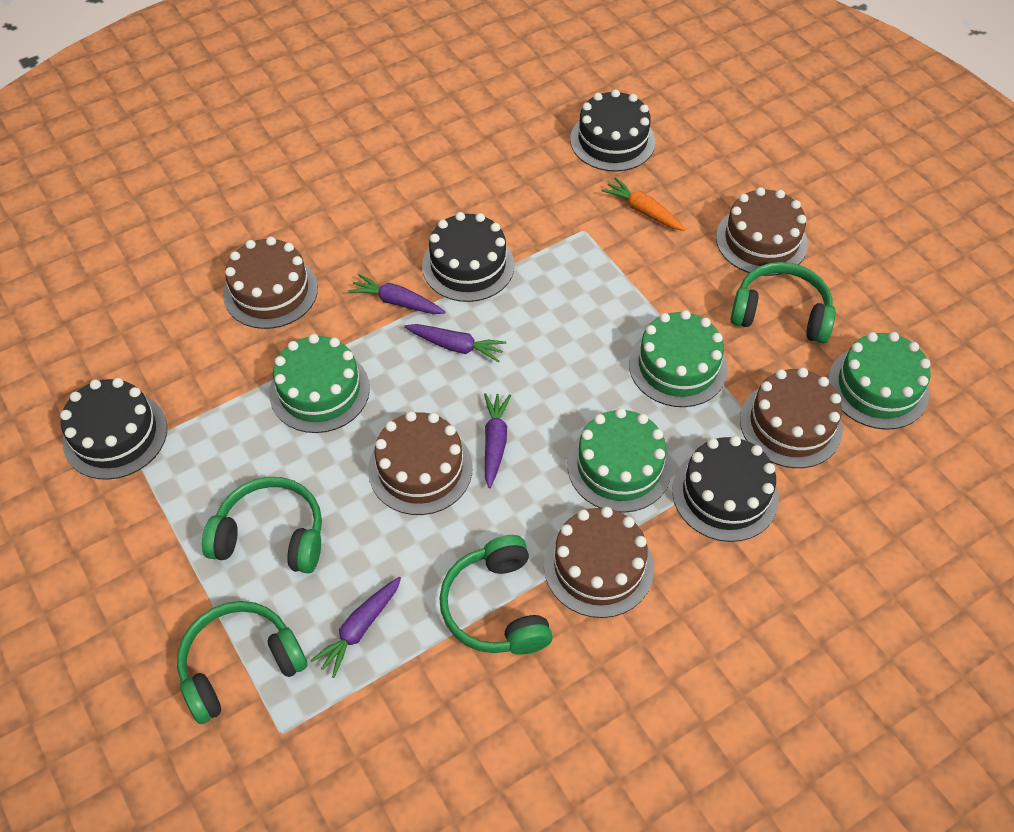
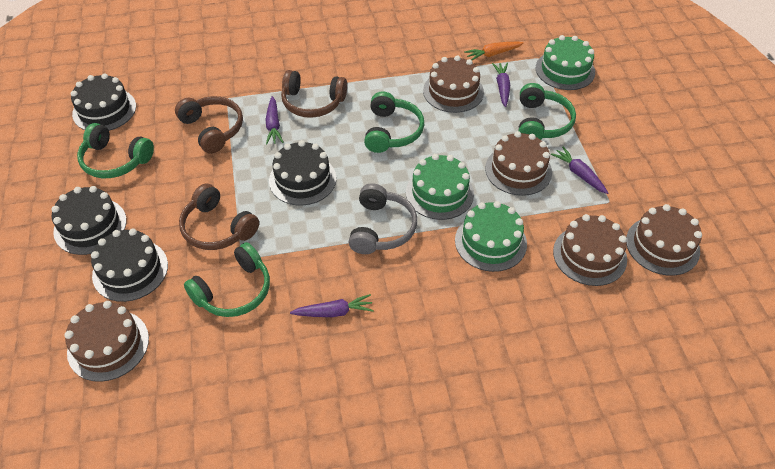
brown headphones: none = 0 -> [175,96,243,154] [179,183,259,250] [281,70,347,118] = 3
green cake: [269,334,370,433] [567,408,672,513] [629,310,728,407] [828,332,931,430] = 4 -> [406,154,474,220] [455,201,527,272] [536,35,595,90] = 3
grey headphones: none = 0 -> [349,183,417,254] = 1

